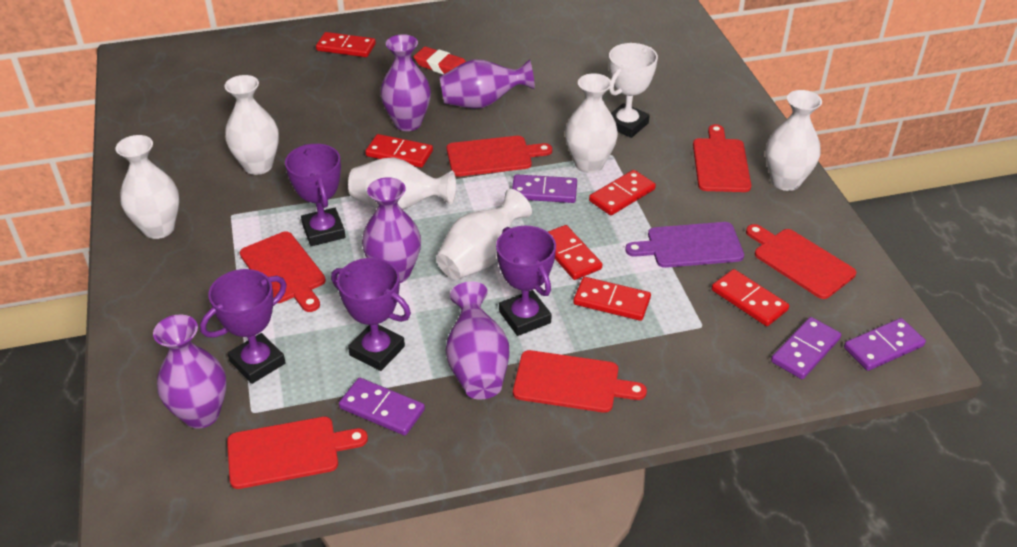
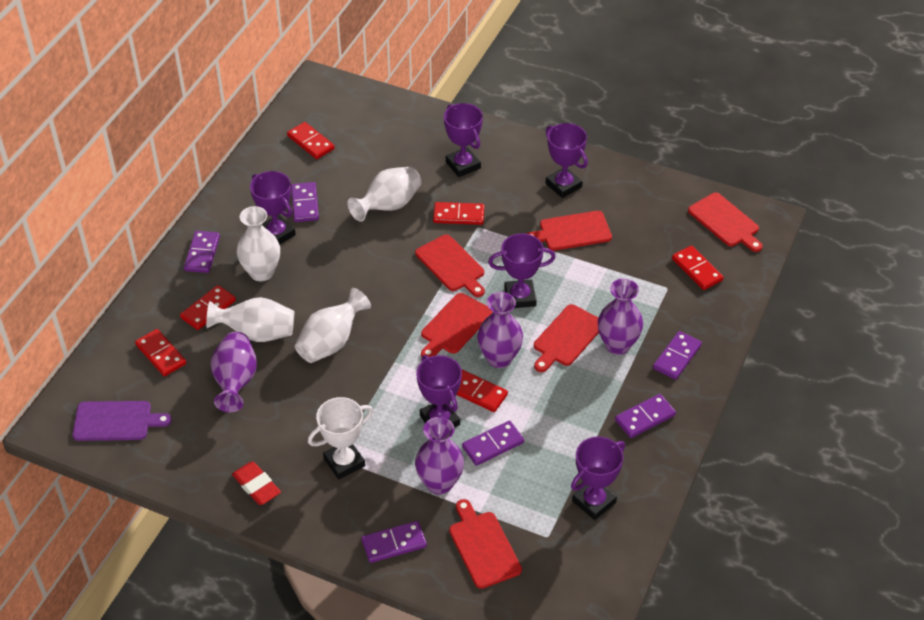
purple domino: [339,378,425,436] [512,174,577,203] [771,317,841,379] [844,318,926,371] = 4 -> [184,231,220,273] [291,182,319,222] [362,521,427,563] [462,421,524,466] [615,394,676,438] [653,331,702,380] = 6
purple trophy: [200,269,287,384] [285,144,345,246] [331,258,411,371] [496,226,556,336] = 4 -> [250,171,296,244] [416,355,462,428] [444,103,483,177] [488,233,556,308] [546,123,588,198] [571,437,625,520] = 6
purple vase: [153,315,227,429] [362,177,421,283] [380,34,431,131] [440,59,535,109] [446,281,509,399] = 5 -> [210,332,257,412] [415,417,464,494] [477,292,523,368] [598,279,643,355] = 4
white vase: [116,135,179,239] [225,75,279,175] [348,157,456,210] [436,189,532,280] [565,73,618,173] [765,90,822,191] = 6 -> [206,297,294,342] [237,206,280,281] [295,288,371,363] [347,167,421,222] = 4

